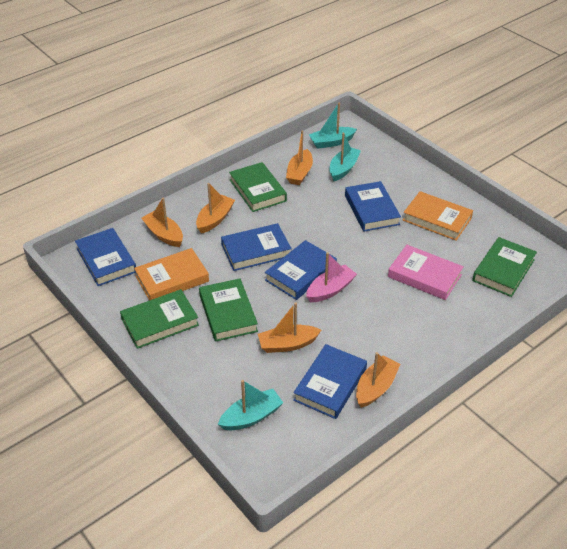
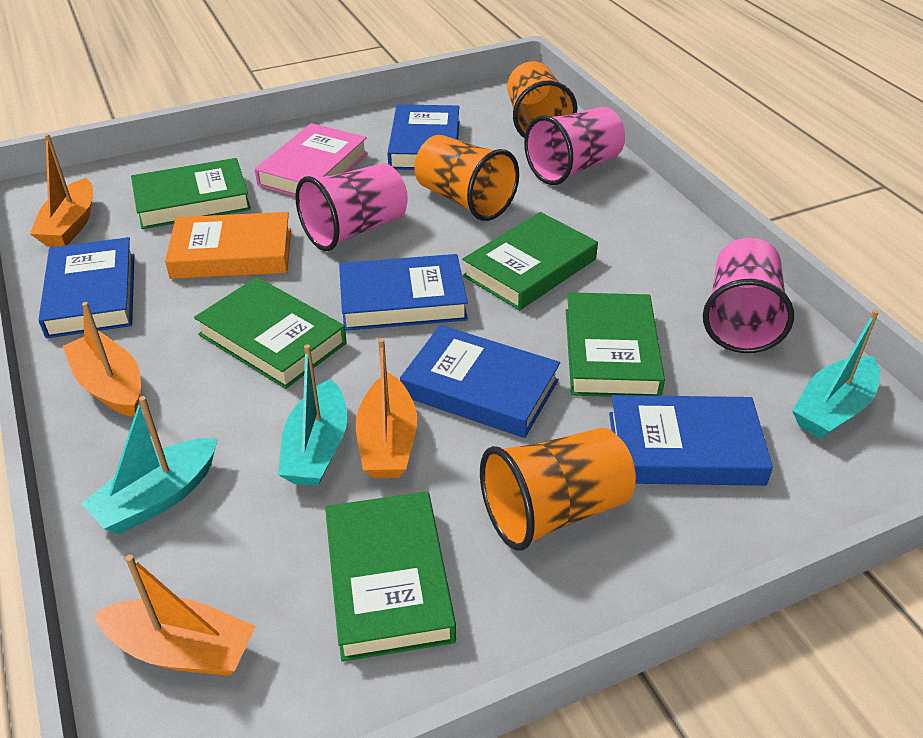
green book: [120,289,199,349] [199,278,258,342] [229,162,287,212] [472,237,537,297] = 4 -> [131,158,251,229] [194,277,347,389] [325,492,456,662] [462,212,598,310] [566,292,665,397] = 5
orange boat: [141,197,183,247] [196,183,235,233] [258,302,321,353] [286,130,313,185] [356,352,400,408] = 5 -> [30,134,93,247] [63,302,141,417] [94,555,256,676] [356,338,417,478] = 4
orange book: [134,248,209,301] [403,191,473,241] = 2 -> [165,212,291,279] = 1
orange cup: none = 0 -> [414,135,519,221] [480,428,636,551] [507,61,577,138] = 3
pink boat: [306,252,357,302] = 1 -> none = 0
pink cup: none = 0 -> [295,163,408,251] [524,107,625,185] [703,238,794,353] = 3

